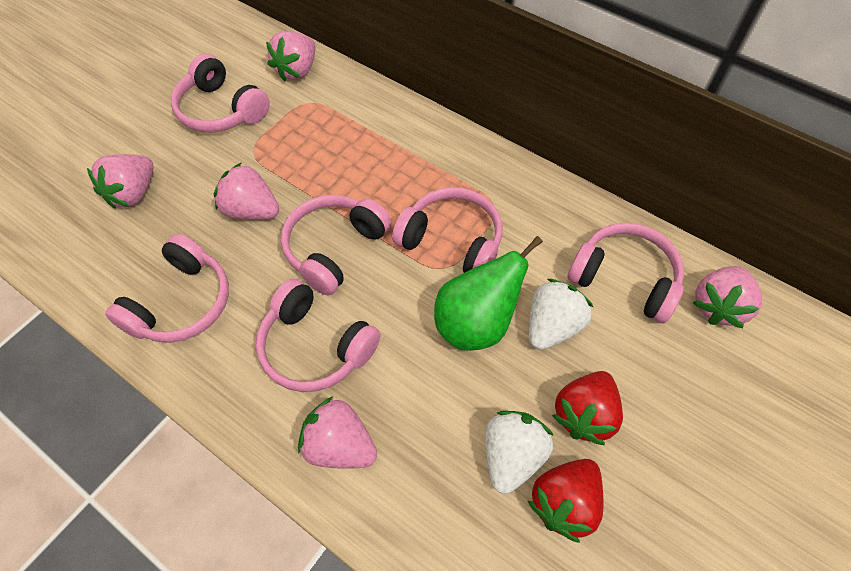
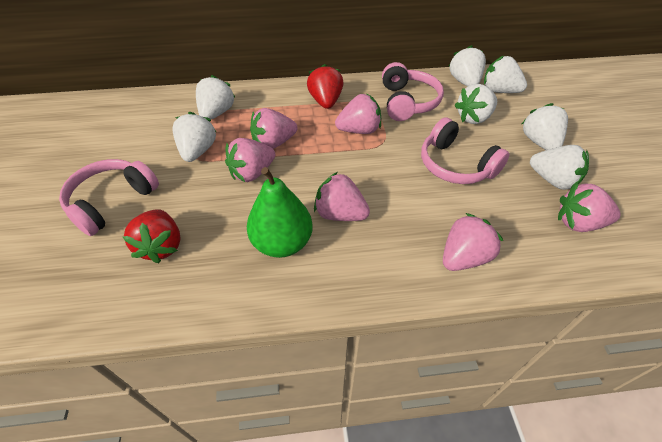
pink headphones: [105,234,229,343] [171,54,270,133] [256,279,380,392] [281,195,391,296] [392,187,502,273] [567,223,684,323] = 6 -> [59,159,159,236] [382,62,444,121] [421,117,510,184] = 3
pink strawberry: [87,154,154,209] [214,162,279,220] [266,31,316,82] [298,396,377,469] [693,266,762,328] = 5 -> [225,138,275,182] [250,108,297,149] [314,172,370,221] [335,93,381,134] [443,213,503,271] [558,183,621,232] = 6
white strawberry: [485,411,554,494] [529,279,593,350] = 2 -> [172,112,216,162] [196,75,236,119] [449,45,486,87] [454,84,497,124] [484,56,527,93] [522,103,568,150] [530,145,589,190] = 7

